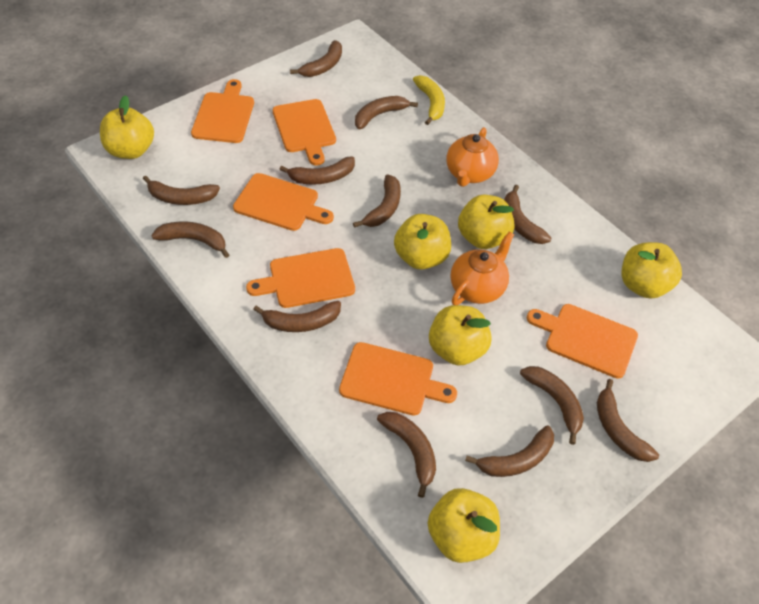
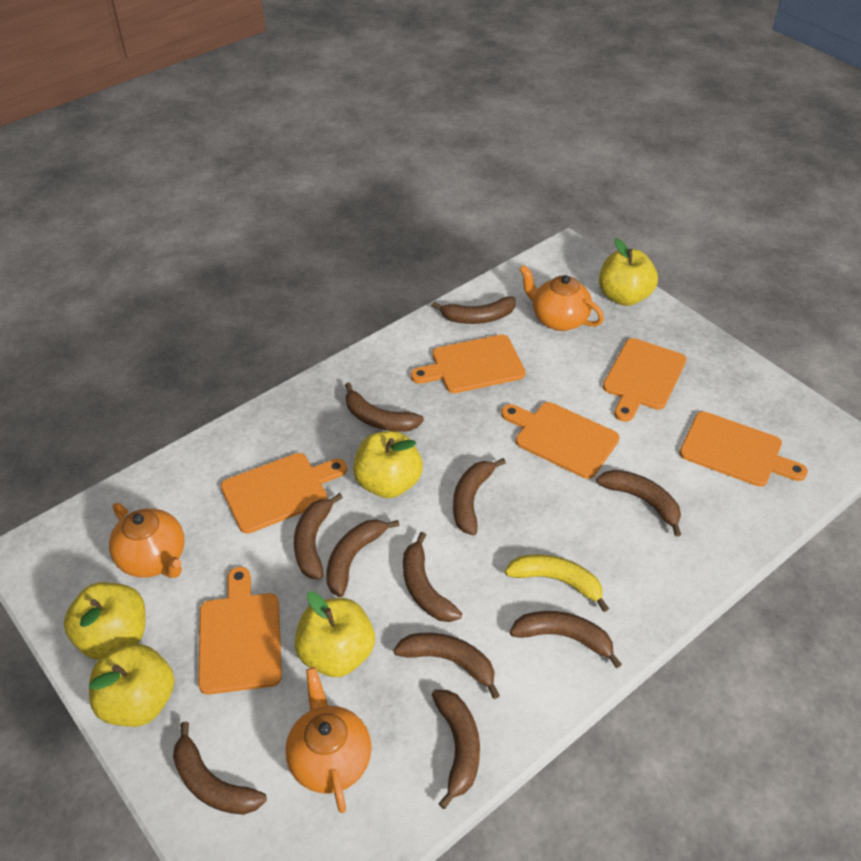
brown banana: [143,175,220,205] [151,222,229,258] [253,301,341,332] [279,156,355,185] [290,40,342,77] [353,174,401,228] [355,96,418,130] [377,412,436,498] [465,425,554,477] [504,185,551,244] [520,366,584,445] [597,379,659,462] = 12 -> [173,722,267,815] [294,493,343,580] [326,519,400,597] [345,383,424,432] [394,633,500,699] [403,532,462,622] [432,297,516,324] [432,690,480,809] [453,458,506,535] [510,611,622,668] [596,470,681,537] = 11
orange teapot: [447,127,499,187] [451,231,514,305] = 2 -> [109,503,185,578] [285,667,372,813] [519,265,604,331] = 3
yellow apple: [100,95,154,159] [394,214,451,270] [428,488,500,563] [429,305,492,366] [458,195,515,249] [622,242,682,299] = 6 -> [64,582,145,660] [89,644,175,727] [295,592,375,677] [353,431,423,498] [599,238,658,306] = 5

